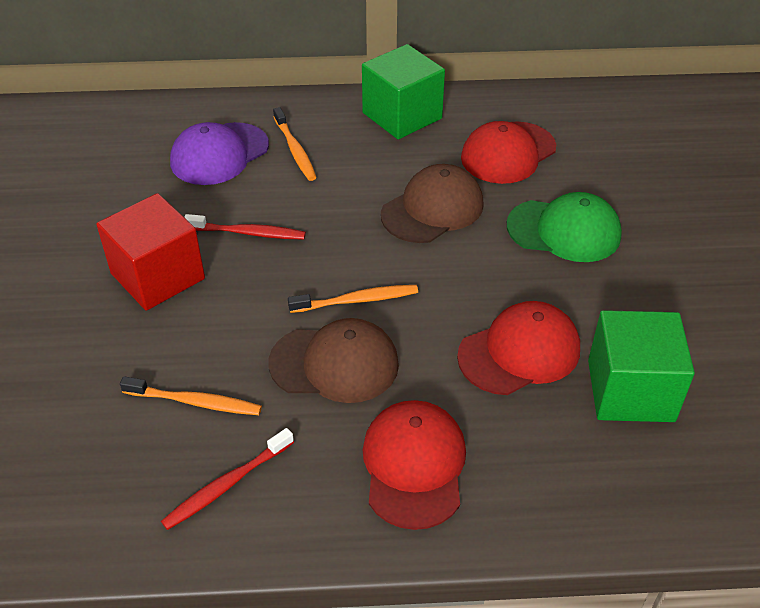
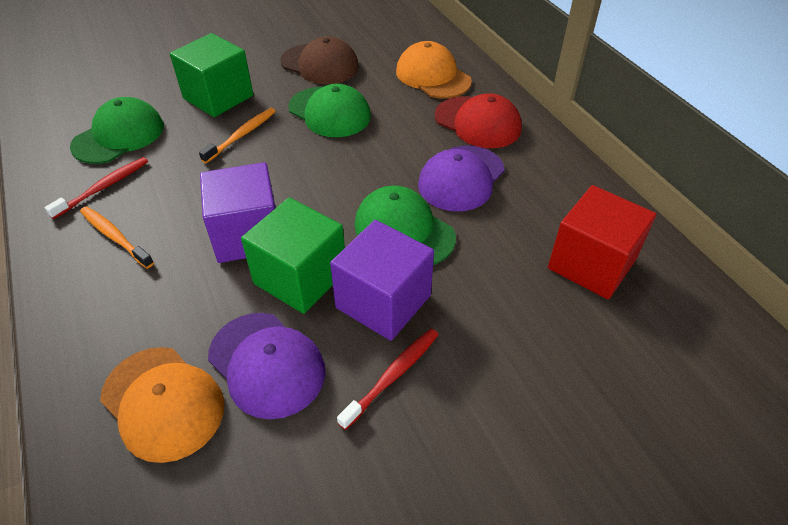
brown cap: [268,318,399,403] [381,164,484,243] = 2 -> [281,36,359,84] = 1
green cap: [507,192,622,262] = 1 -> [70,97,164,164] [288,84,371,137] [354,186,456,265] = 3
orange cap: none = 0 -> [100,347,224,463] [396,41,472,99] = 2
orange toothbrush: [120,376,262,415] [273,107,317,181] [288,285,418,313] = 3 -> [80,206,154,269] [199,108,276,163] = 2
purple cap: [170,122,269,185] = 1 -> [208,313,325,419] [418,145,505,211] = 2
purple cube: none = 0 -> [200,162,276,263] [330,220,434,341] = 2
red cap: [363,400,466,530] [457,301,580,395] [461,121,556,184] = 3 -> [435,93,522,148] = 1

